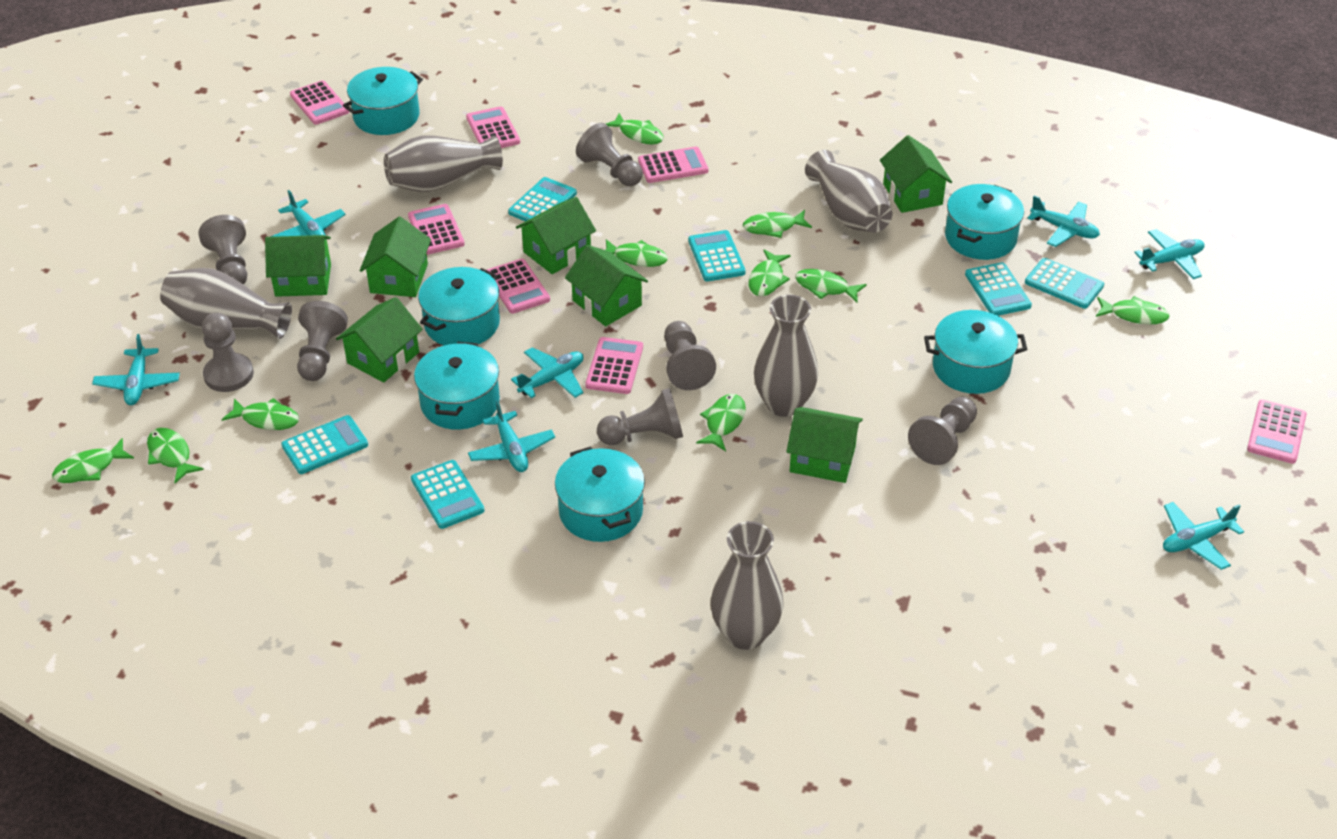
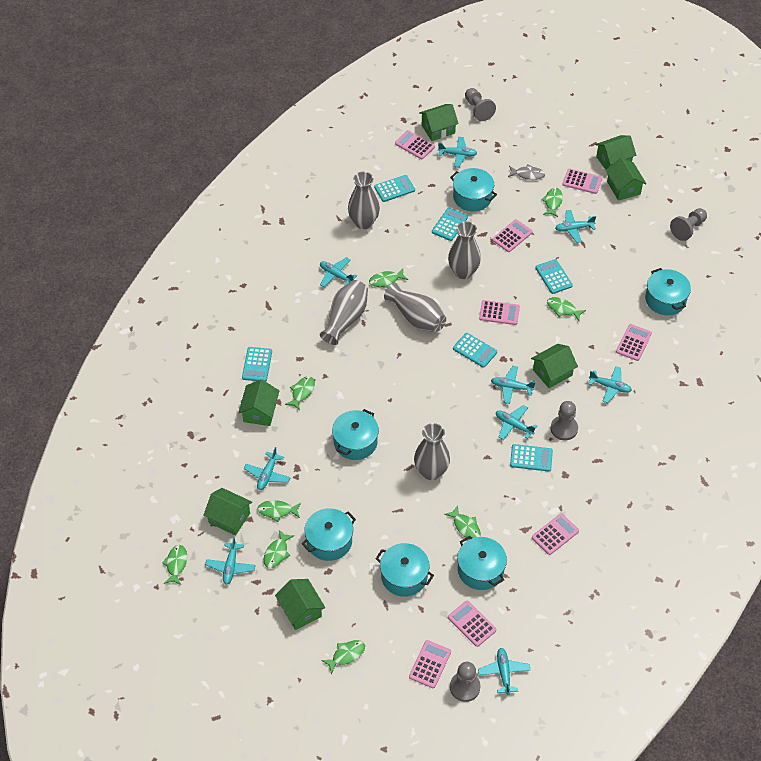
green fish: [52,438,134,483] [147,428,204,483] [222,398,299,430] [605,239,668,267] [606,113,664,144] [696,394,746,451] [743,210,812,238] [749,250,791,296] [795,269,867,303] [1096,296,1170,325] = 10 -> [162,545,187,585] [257,500,301,522] [264,530,295,568] [285,376,315,410] [321,640,365,675] [369,269,408,288] [444,505,481,539] [541,188,563,217] [547,297,586,321] = 9
grey fish: none = 0 -> [508,164,545,180] = 1
grey pawn: [198,215,247,285] [202,313,254,392] [297,301,348,381] [576,123,643,186] [597,388,683,445] [664,321,716,390] [908,397,977,465] = 7 -> [450,662,480,702] [465,88,496,121] [551,401,578,440] [670,208,707,241] = 4
pink calculator: [290,80,349,125] [408,204,465,255] [466,106,520,148] [487,259,550,314] [585,337,643,394] [638,147,709,183] [1247,400,1307,464] = 7 -> [395,130,435,159] [409,640,451,688] [448,601,497,647] [479,300,520,325] [492,219,533,252] [532,513,579,555] [562,169,602,194] [616,324,652,361] = 8
turquoise plane: [92,334,180,405] [271,190,345,240] [468,400,555,472] [511,347,584,398] [1027,195,1100,247] [1134,229,1205,279] [1163,502,1244,570] = 7 -> [205,537,256,585] [244,447,291,490] [320,257,357,287] [438,137,477,167] [478,648,531,695] [491,366,536,404] [496,405,537,440] [555,210,596,243] [588,366,632,403] = 9

